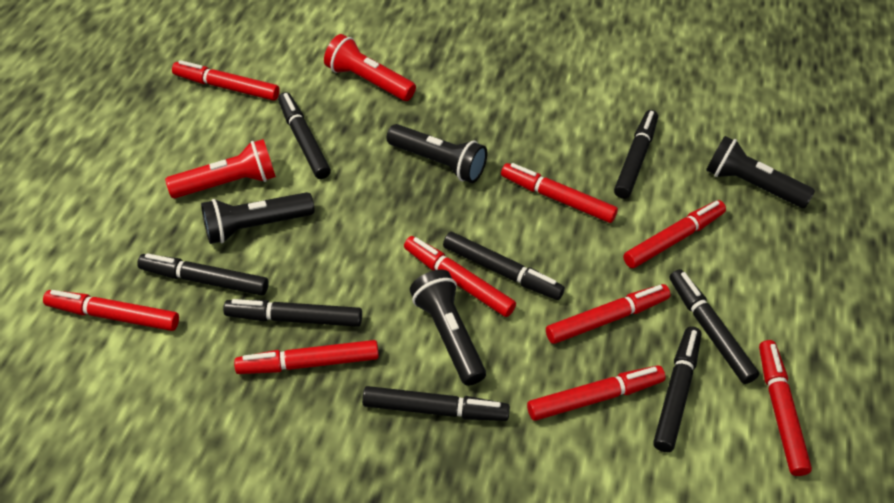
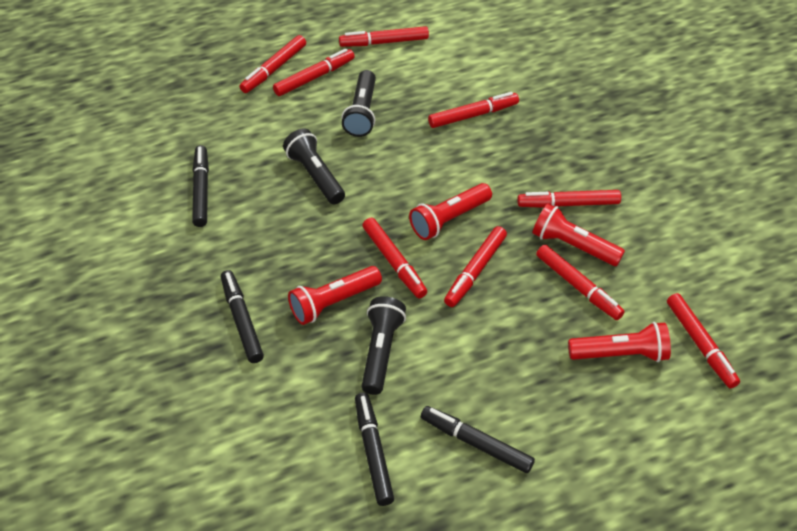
black flashlight: [201,192,315,244] [387,124,487,183] [410,270,486,386] [706,136,815,208] = 4 -> [283,129,345,204] [342,70,376,137] [361,296,406,395] = 3
black marker: [137,253,269,296] [223,299,362,327] [278,92,331,179] [362,386,510,421] [443,232,565,300] [614,110,658,199] [653,326,701,452] [670,269,759,384] = 8 -> [192,145,209,227] [221,270,264,363] [355,392,394,506] [421,406,535,473] = 4
red flashlight: [165,139,276,198] [324,34,416,101] = 2 -> [288,266,382,325] [409,183,492,240] [533,203,625,266] [568,322,671,362] = 4

